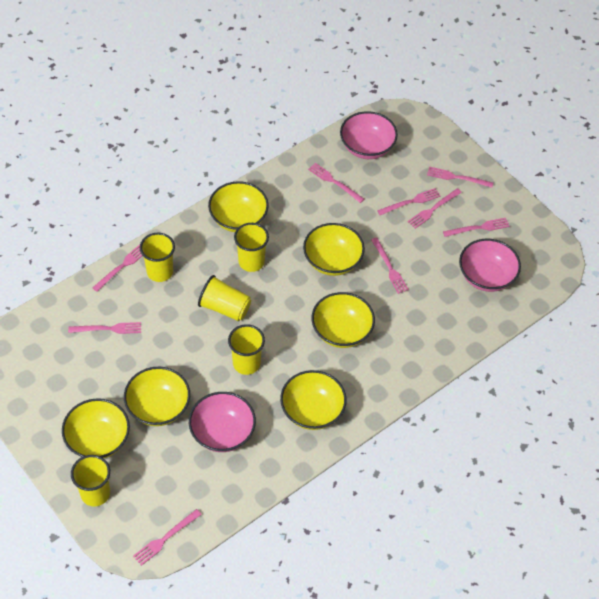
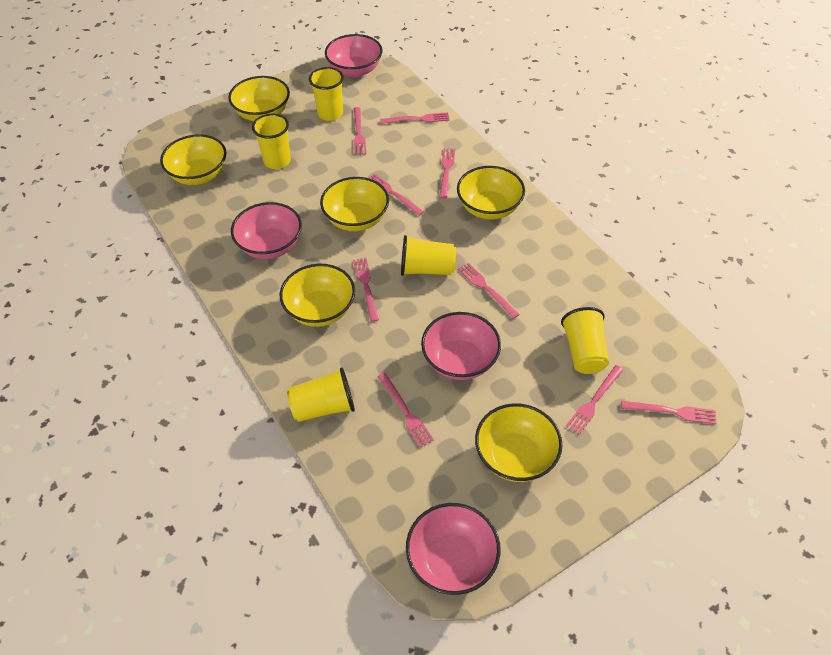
pink bowl: [189,392,256,452] [340,111,398,159] [459,239,521,292] = 3 -> [231,202,302,259] [325,34,382,77] [406,503,501,595] [421,312,501,380] = 4

